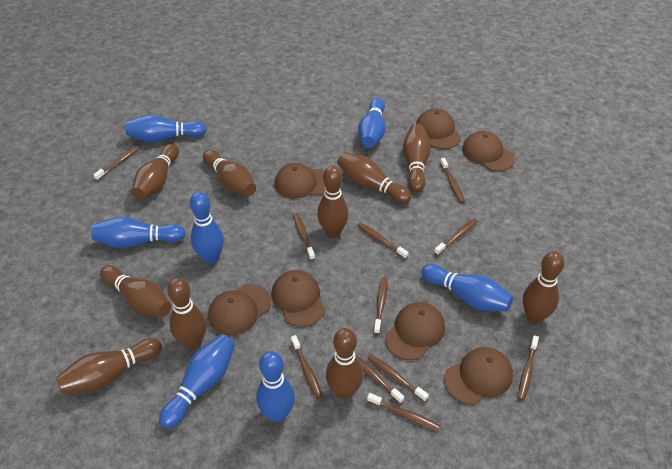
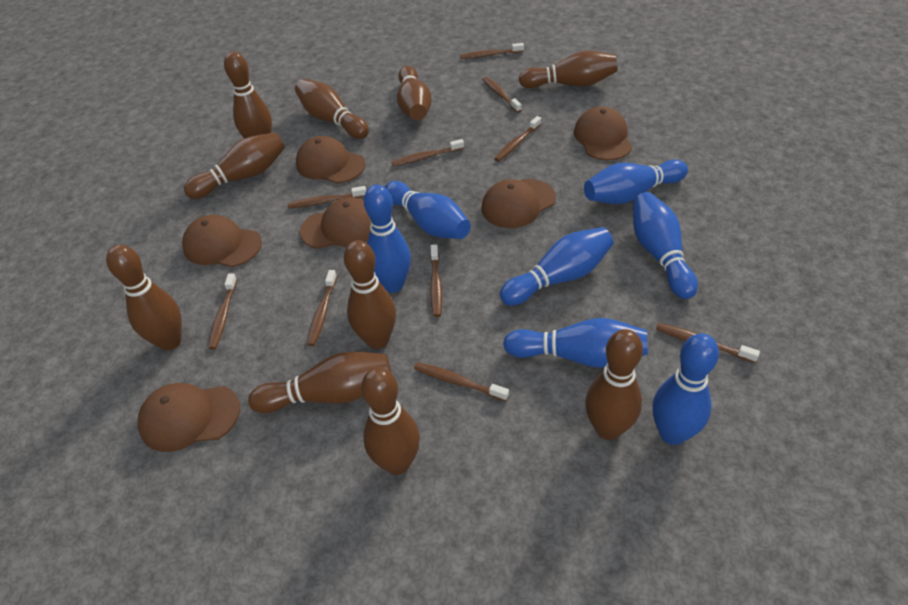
brown cap: [208,284,271,336] [272,270,325,327] [275,163,326,199] [385,302,445,360] [416,108,461,149] [444,347,513,405] [462,131,515,171] = 7 -> [138,383,240,452] [182,215,262,267] [296,136,365,183] [300,197,371,249] [482,179,556,228] [574,106,632,160] = 6
brown toothbrush: [93,146,139,181] [291,335,323,400] [293,213,315,261] [355,354,404,404] [357,223,409,259] [367,354,429,402] [367,393,440,431] [374,277,388,334] [434,218,478,255] [440,158,465,203] [518,335,539,401] = 11 -> [208,273,237,350] [288,186,366,209] [307,270,337,346] [391,139,464,166] [414,362,509,401] [430,244,442,317] [460,43,524,59] [482,77,522,113] [494,116,541,162] [656,323,760,363] = 10

